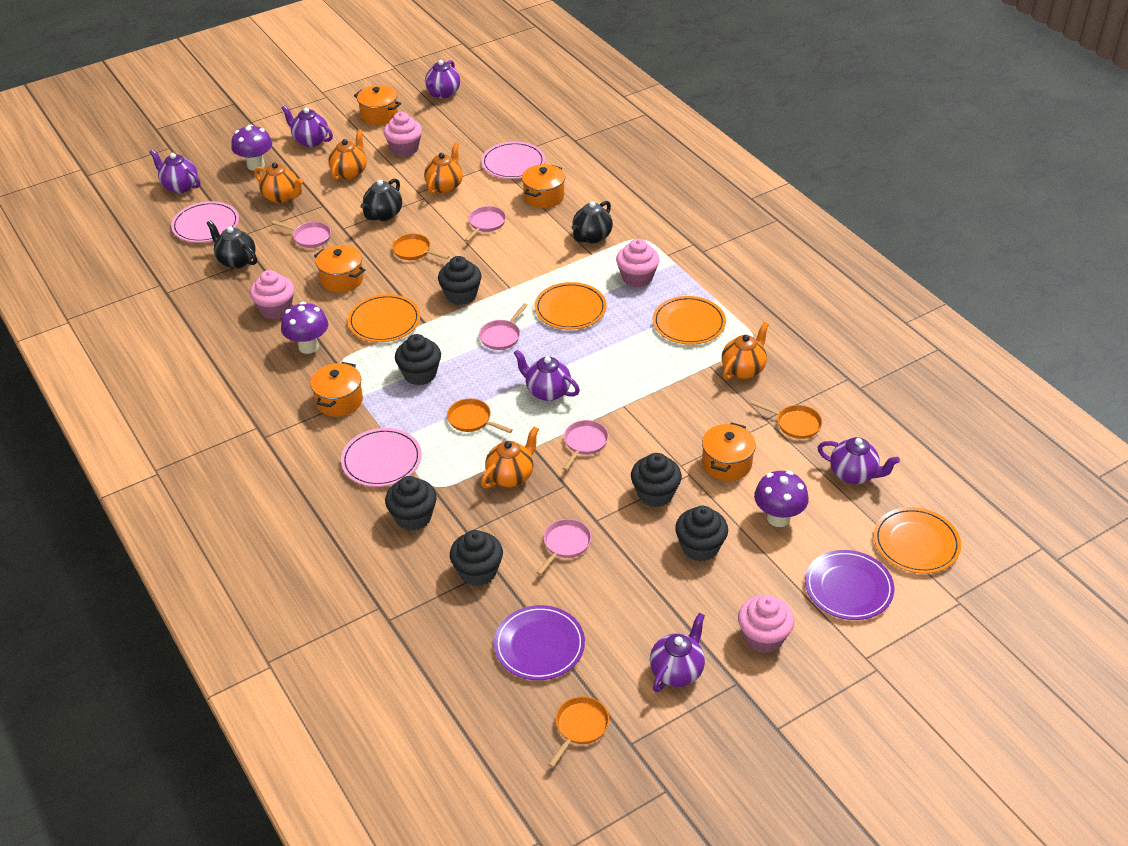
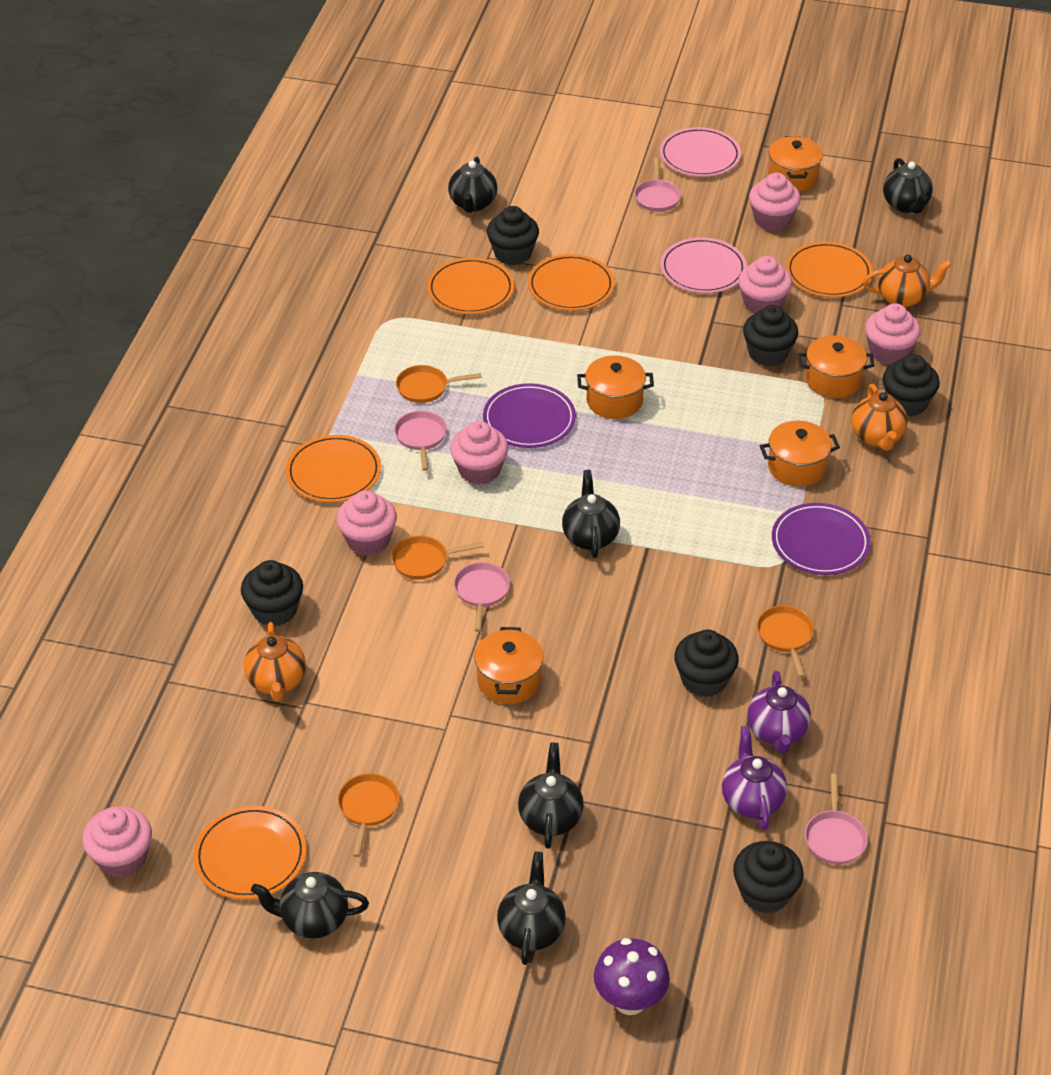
black teapot: [207,220,257,269] [360,179,402,221] [571,201,613,243] = 3 -> [251,872,369,939] [448,157,497,213] [497,851,566,965] [518,742,584,849] [562,470,620,558] [883,158,933,214] = 6
orange plate: [347,294,420,342] [534,282,607,330] [653,296,726,345] [874,507,961,574] = 4 -> [193,806,306,900] [286,435,381,502] [427,257,514,314] [528,254,615,311] [786,242,873,297] = 5
orange teapot: [254,162,303,203] [328,129,367,180] [424,142,463,194] [481,426,539,488] [722,322,769,380] = 5 -> [244,622,306,702] [851,384,908,451] [863,255,952,307] = 3
pink cupcake: [250,270,294,319] [383,112,422,157] [616,239,660,287] [738,595,794,653] = 4 -> [82,806,152,878] [336,491,397,556] [450,421,508,485] [738,256,792,314] [749,173,801,231] [865,303,920,365] = 6
pink pan: [272,220,331,248] [465,206,506,242] [479,303,528,350] [536,519,591,575] [563,420,609,471] = 5 -> [394,411,447,471] [454,562,510,632] [634,157,681,212] [805,774,868,864] = 4
pink plate: [171,201,239,243] [341,428,422,487] [481,142,545,179] = 3 -> [660,127,741,177] [660,238,747,293] = 2
purple mushroom: [231,124,272,171] [281,302,328,354] [754,471,809,527] = 3 -> [594,938,670,1015] = 1
purple teapot: [150,149,200,193] [281,105,333,147] [425,60,460,98] [514,349,580,401] [650,613,705,692] [818,437,900,484] = 6 -> [722,726,787,830] [747,671,811,754] = 2

